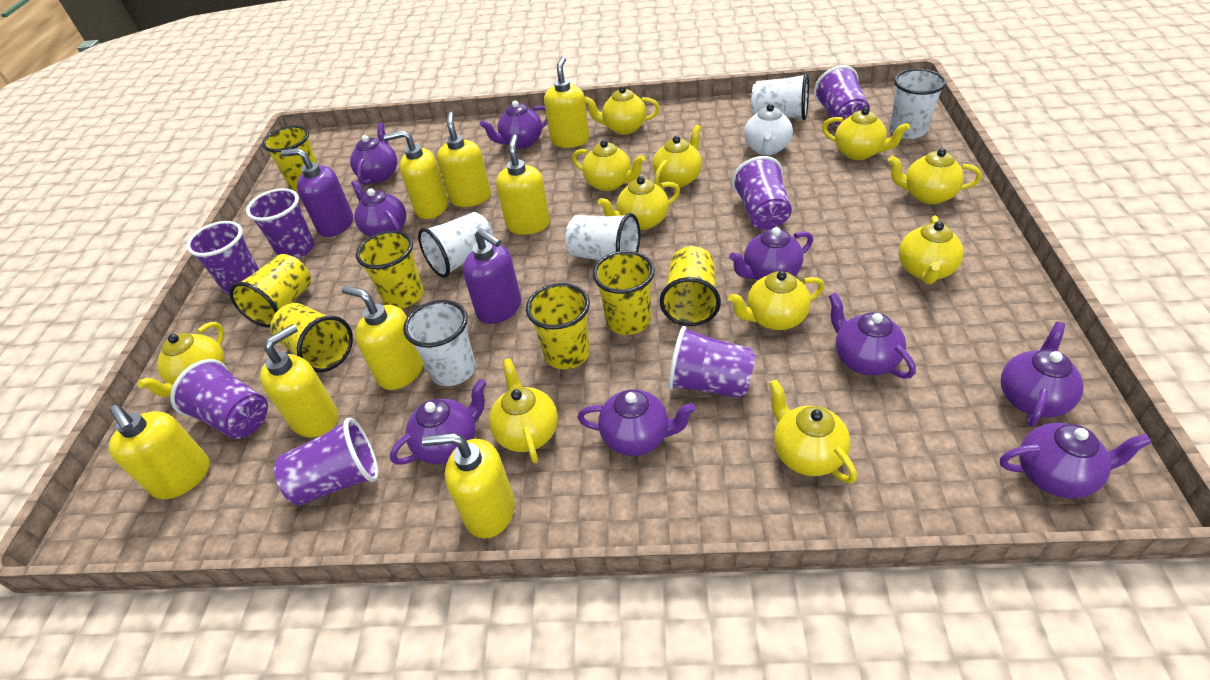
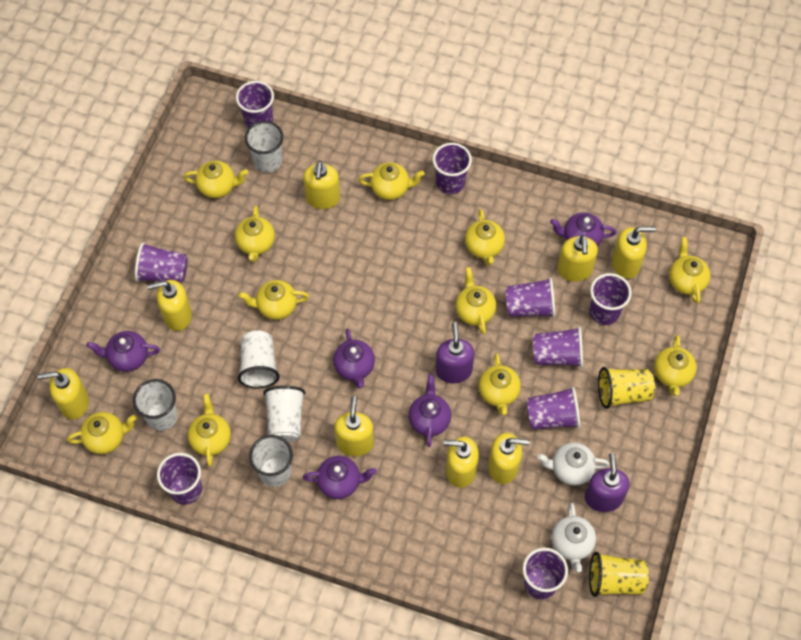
purple cup: [170,359,268,439] [186,221,259,295] [246,188,315,259] [274,418,378,506] [668,326,756,398] [732,156,792,230] [814,65,870,127] = 7 -> [135,242,188,283] [157,453,202,505] [236,81,274,128] [433,143,472,194] [505,277,555,318] [523,548,568,599] [526,386,580,430] [533,327,583,368] [590,273,632,325] = 9
purple teapot: [350,123,397,185] [351,180,406,237] [390,379,486,465] [480,101,548,149] [577,389,696,456] [729,227,813,280] [828,293,916,379] [1000,423,1152,498] [1001,322,1084,427] = 9 -> [86,331,160,372] [303,456,377,499] [333,329,375,388] [409,374,451,447] [550,212,616,246] = 5
white teapot: [744,104,793,155] = 1 -> [537,442,610,485] [552,503,596,572] = 2
yellow cup: [229,254,311,327] [262,126,318,191] [270,303,353,373] [356,231,424,308] [526,283,590,369] [593,251,655,335] [660,246,721,326] = 7 -> [589,552,649,597] [598,367,655,409] = 2

